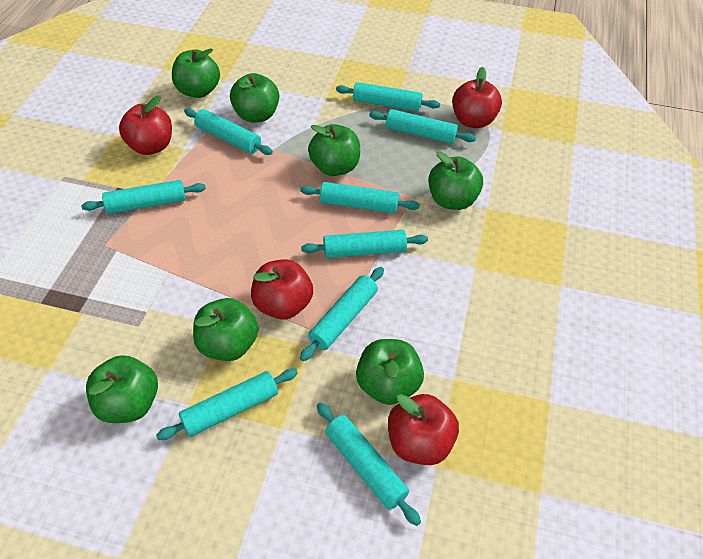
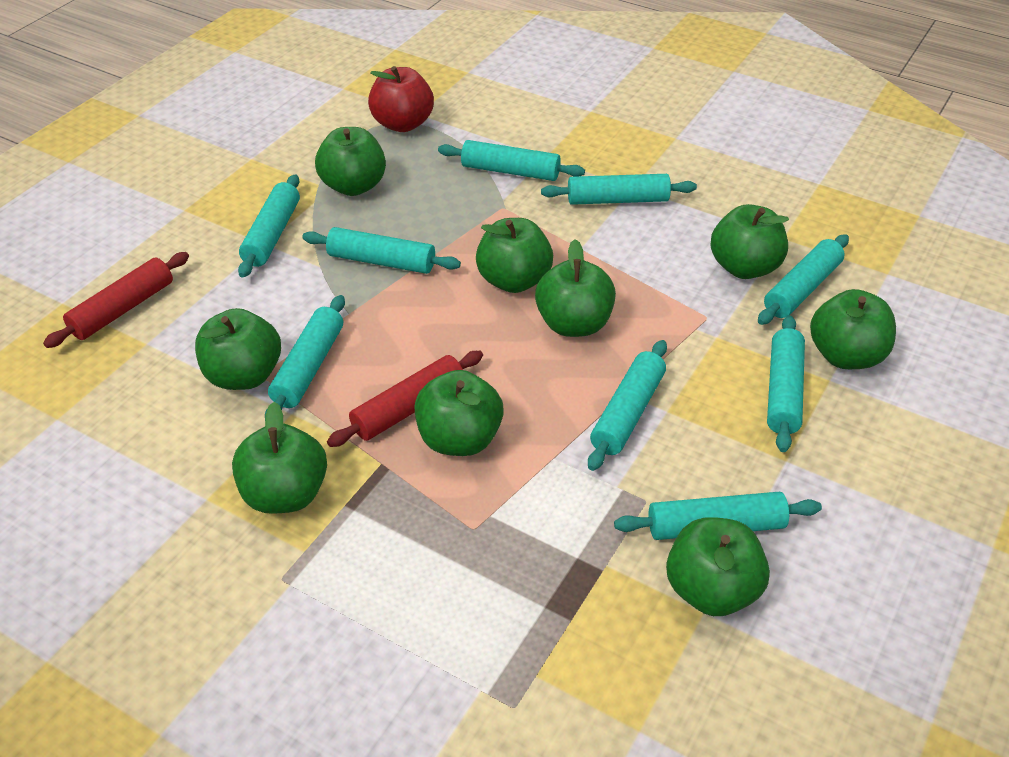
green apple: [86,355,158,423] [172,48,220,98] [193,298,259,361] [230,73,279,123] [308,124,360,176] [356,339,424,405] [428,151,483,210] = 7 -> [195,308,281,390] [232,402,327,514] [315,127,386,196] [414,370,504,456] [476,218,553,293] [535,240,616,337] [666,517,770,616] [710,204,789,279] [810,289,896,369] = 9
red apple: [119,95,172,155] [251,259,313,320] [388,394,459,465] [452,67,502,128] = 4 -> [368,66,434,132] = 1
red rolling pin: none = 0 -> [43,252,189,348] [327,351,483,447] = 2

